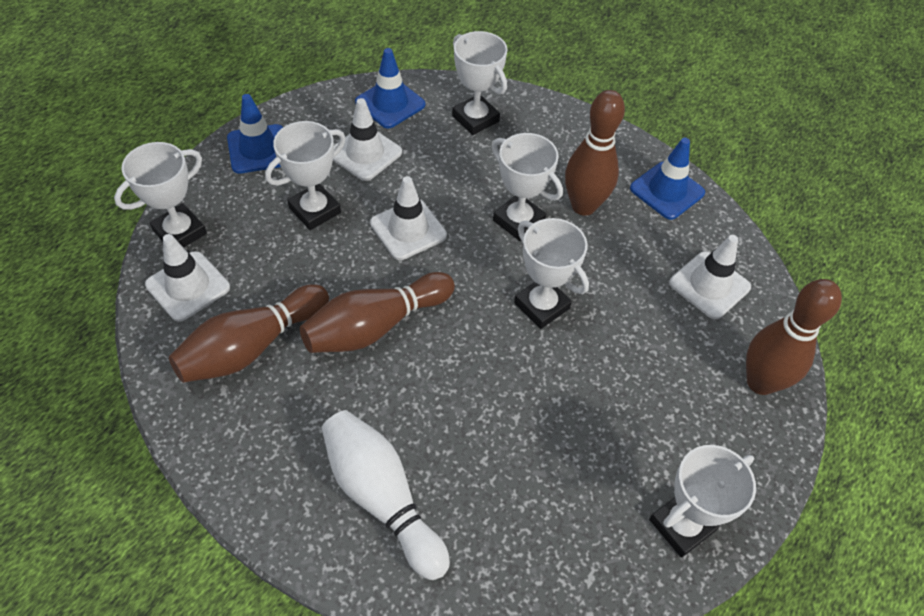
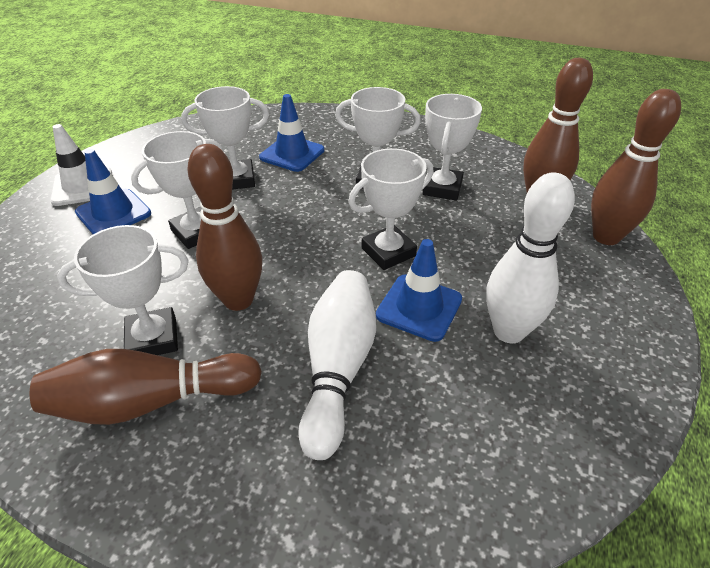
white bowling pin: [321,410,450,580] = 1 -> [298,270,376,460] [486,172,575,343] = 2
white traffic cone: [145,234,230,322] [333,98,402,181] [370,176,447,260] [669,235,751,319] = 4 -> [50,124,112,206] = 1

